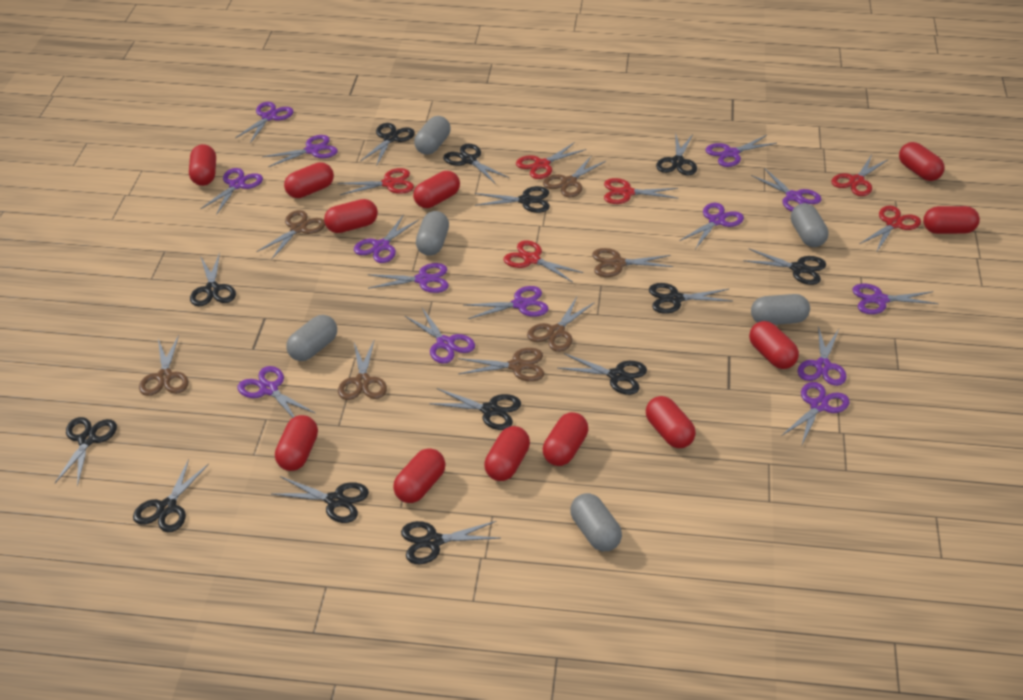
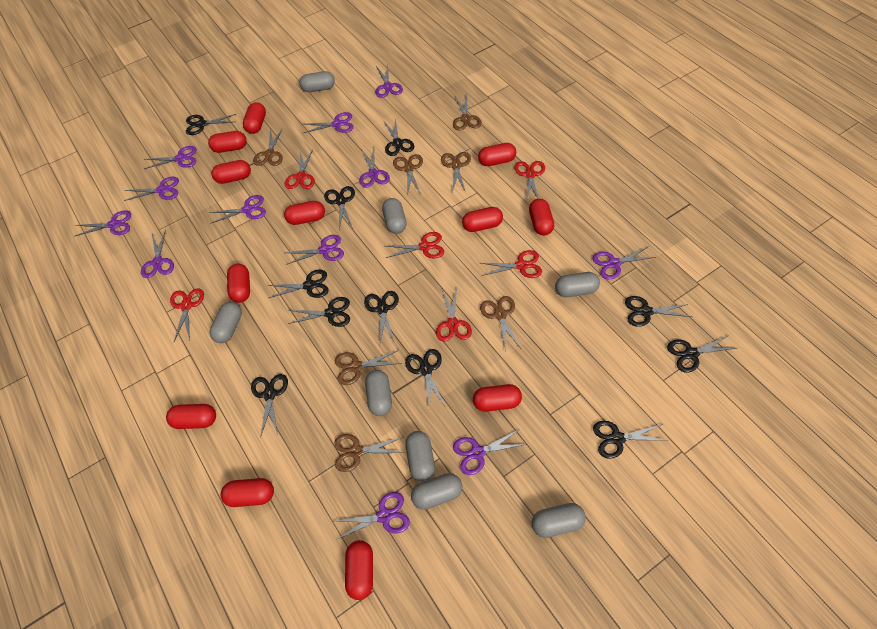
black scissors: [55,417,117,487] [133,459,209,532] [190,253,236,306] [271,476,369,523] [360,123,415,166] [401,521,501,564] [429,388,521,430] [443,143,509,184] [474,186,550,213] [558,353,647,395] [649,283,732,314] [656,133,697,176] [743,248,826,285] = 13 -> [186,114,236,135] [251,374,288,438] [267,270,328,298] [288,297,350,327] [324,186,355,229] [364,291,399,346] [384,118,414,156] [405,349,445,412] [593,421,666,459] [625,296,692,327] [667,335,736,372] = 11
grey capsule: [286,315,337,361] [414,116,451,155] [416,211,449,256] [570,493,622,551] [751,294,810,325] [791,203,828,247] = 6 -> [209,302,242,343] [300,71,335,92] [365,370,392,416] [382,198,407,234] [405,431,435,482] [411,473,463,510] [531,503,586,538] [555,272,600,297] = 8
purple scissors: [200,168,263,215] [235,102,294,143] [238,366,316,418] [262,135,338,167] [354,214,419,263] [368,263,449,293] [405,308,475,364] [464,286,549,319] [679,203,744,249] [705,135,777,167] [751,168,822,211] [782,382,850,444] [798,326,847,386] [852,284,939,314] = 14 -> [74,210,131,237] [124,177,179,201] [141,230,174,278] [144,146,196,169] [209,195,266,224] [286,235,344,265] [304,112,354,133] [332,492,410,540] [359,148,390,188] [375,65,403,98] [453,429,527,475] [592,246,656,279] = 12

